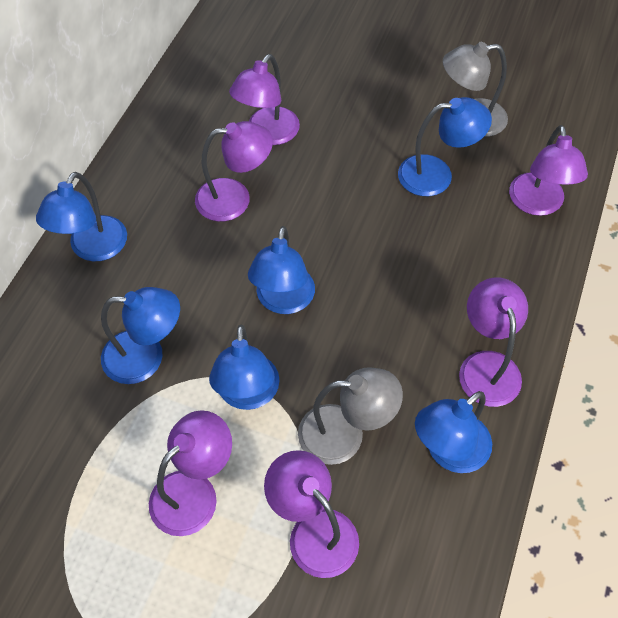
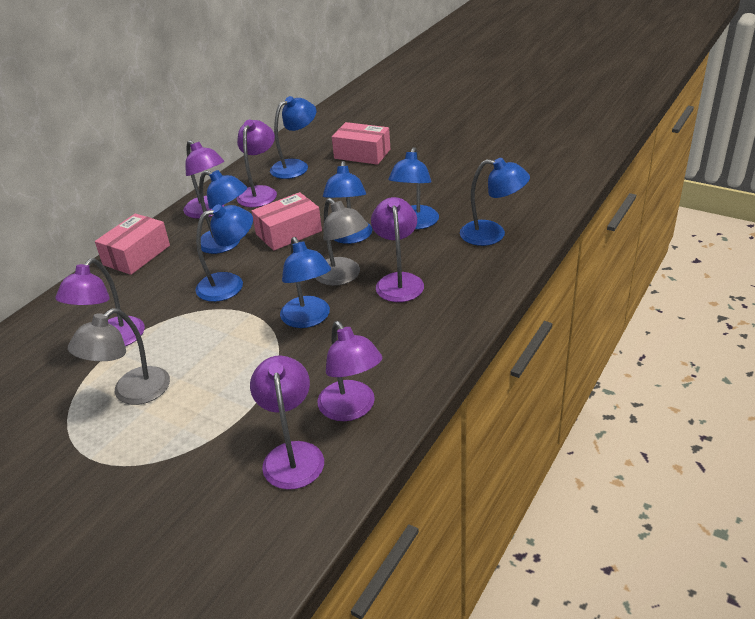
blue lamp: [36,172,127,262] [101,287,180,384] [209,325,280,410] [248,226,315,314] [398,97,492,196] [415,391,492,473] = 6 -> [195,204,253,302] [199,170,247,254] [270,96,316,179] [280,237,331,328] [323,161,372,244] [388,147,439,229] [460,158,530,246] = 7
pink box: none = 0 -> [95,213,170,275] [252,192,322,251] [332,122,390,165] = 3

